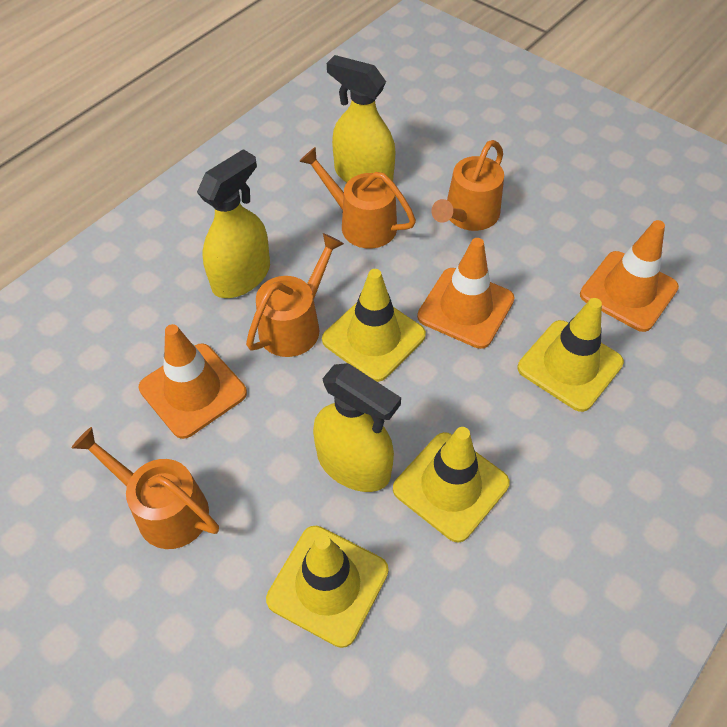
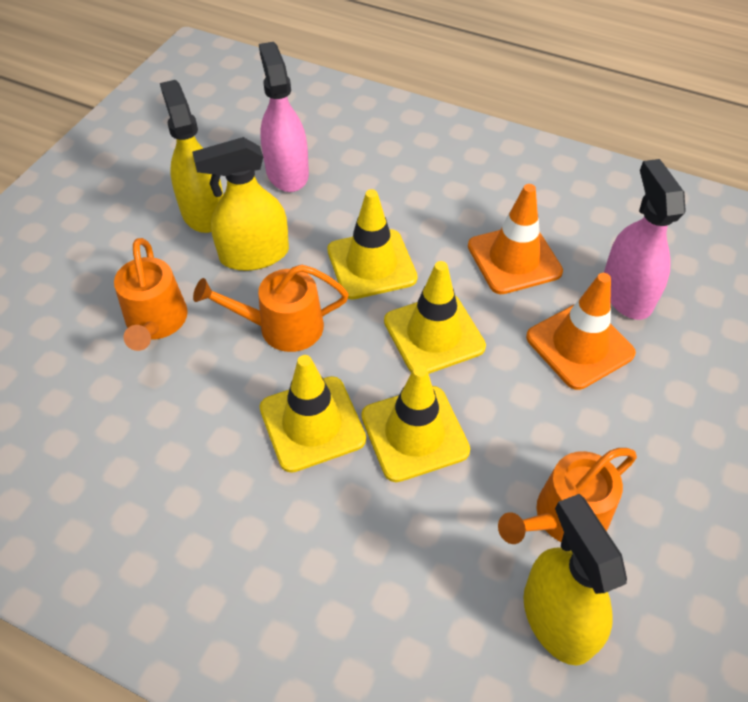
orange traffic cone: [139,324,247,439] [417,238,515,349] [580,220,679,332] = 3 -> [468,184,563,294] [526,273,636,390] = 2
orange watering can: [72,427,219,549] [246,233,344,357] [299,147,416,249] [432,140,504,231] = 4 -> [114,238,188,351] [193,265,349,352] [498,448,637,544] = 3
pink spray bottle: none = 0 -> [259,42,309,192] [604,159,686,320] = 2

